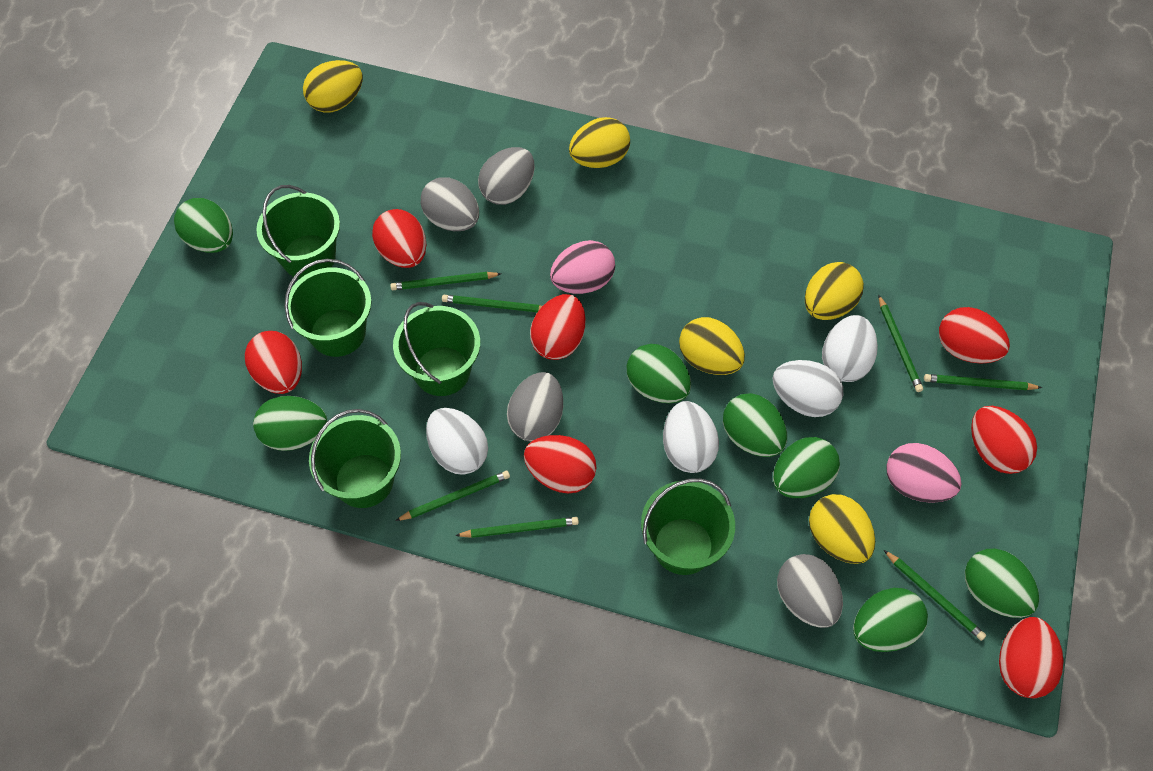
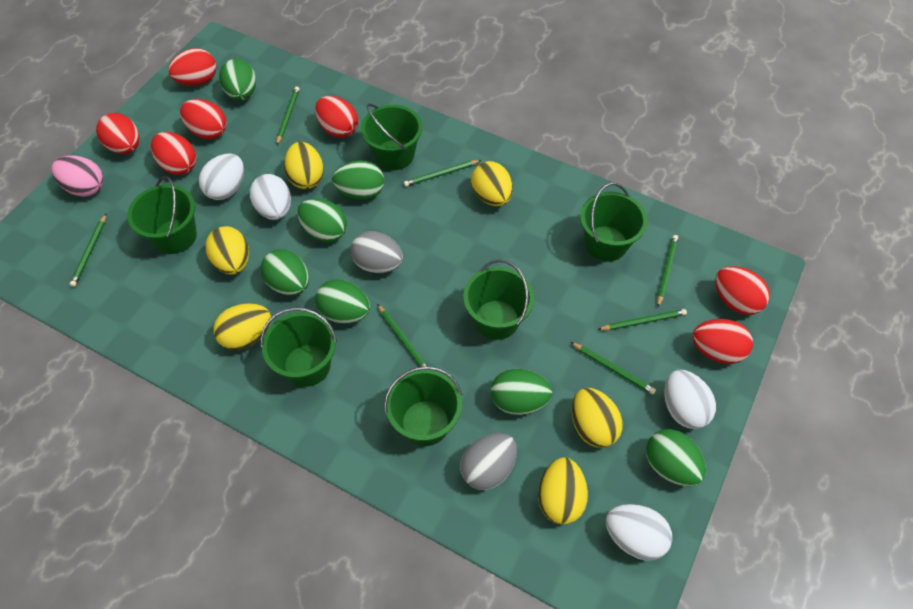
green bucket: [256,185,340,279] [284,259,372,357] [309,409,401,508] [393,302,480,396] [641,478,735,575] = 5 -> [127,176,197,254] [261,307,337,387] [361,104,422,170] [384,366,462,446] [463,259,534,340] [580,183,647,261] = 6
grey egg: [421,177,479,231] [478,147,535,205] [507,372,563,441] [777,554,843,628] = 4 -> [350,231,403,273] [460,433,517,490] = 2
pink egg: [550,240,615,294] [886,443,962,503] = 2 -> [51,155,104,197] = 1
yellow egg: [303,60,363,112] [569,117,630,168] [679,317,745,375] [805,262,864,320] [809,494,875,564] = 5 -> [206,226,249,275] [214,303,271,350] [284,142,324,189] [471,161,513,206] [538,458,588,524] [572,388,622,448] = 6

